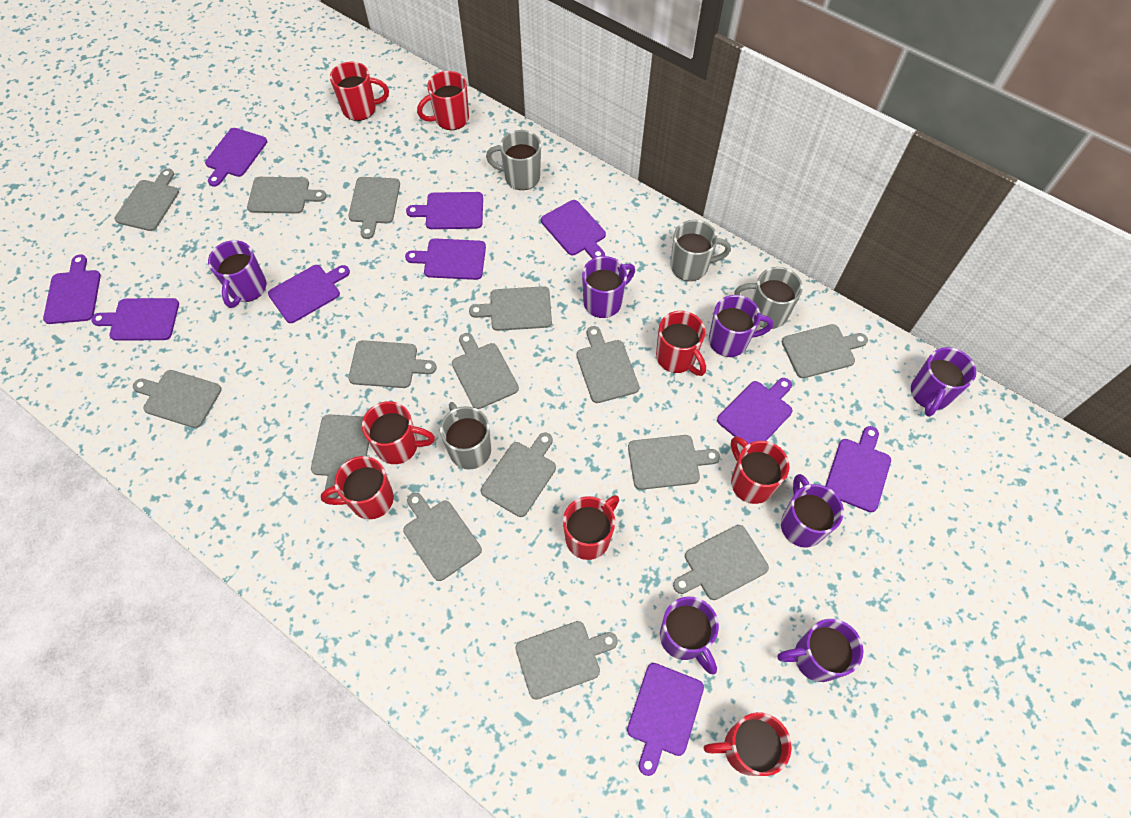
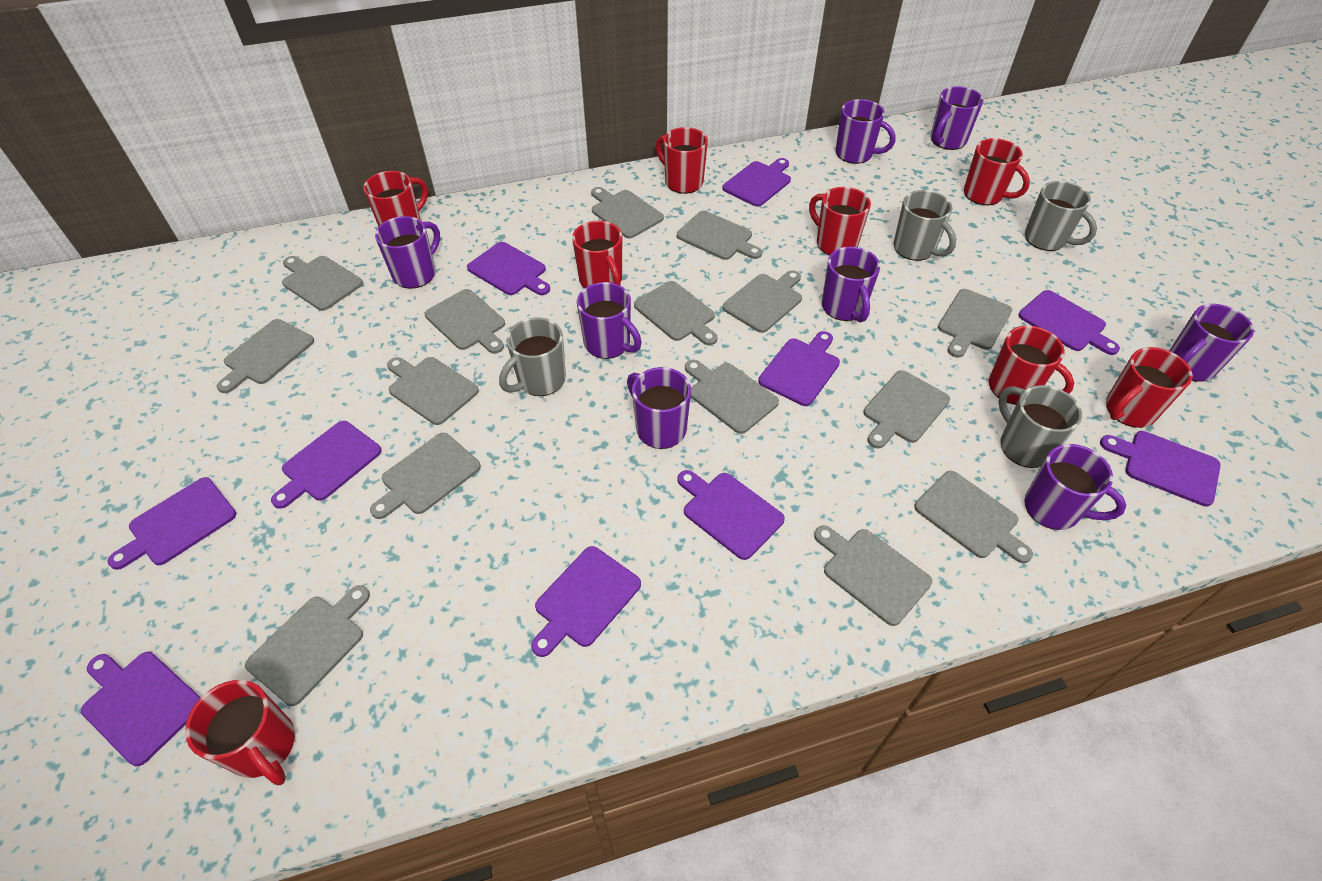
purple mug: [208,240,267,308] [582,256,635,318] [660,597,719,674] [709,295,773,357] [777,619,863,682] [781,474,844,548] [911,347,976,417] = 7 -> [375,216,440,289] [577,282,642,359] [627,367,691,449] [822,247,880,322] [836,99,896,164] [931,86,984,150] [1024,444,1126,530] [1169,304,1254,382] = 8

